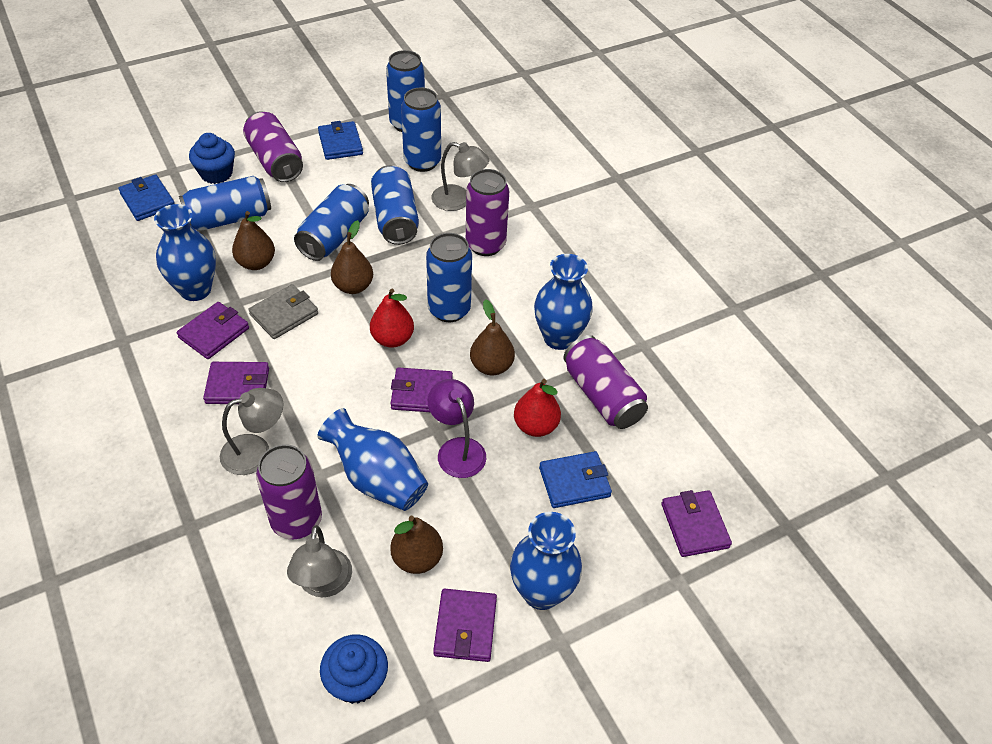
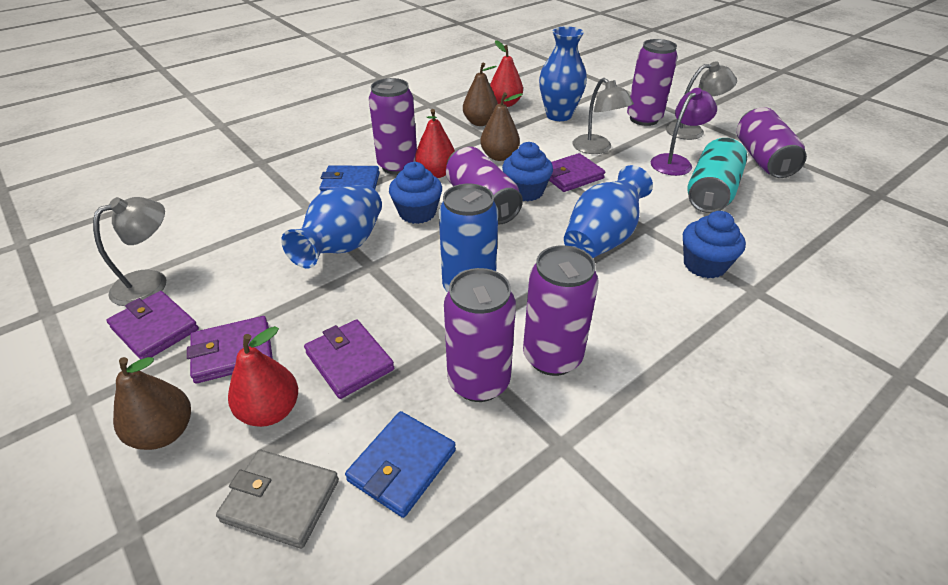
blue can: [179,176,271,231] [294,184,369,261] [371,165,419,245] [386,50,425,132] [401,87,441,172] [426,233,472,322] = 6 -> [439,184,498,292] = 1
blue cupcake: [189,133,235,184] [320,634,388,704] = 2 -> [389,162,442,224] [502,142,553,201] [683,211,746,278] = 3
blue vase: [154,204,216,301] [317,408,428,511] [510,512,582,610] [534,254,593,350] = 4 -> [281,185,382,269] [539,27,587,121] [564,165,653,258] = 3
blue wallet: [118,175,174,221] [318,121,363,160] [539,451,612,508] = 3 -> [319,165,380,193] [345,411,456,518] = 2
brown pear: [232,211,275,270] [331,220,373,294] [390,515,443,574] [470,299,515,375] = 4 -> [113,357,191,450] [463,63,498,126] [480,92,523,161] = 3
purple can: [243,111,303,182] [256,444,322,539] [466,169,509,256] [563,335,648,429] = 4 -> [369,78,417,175] [444,268,516,402] [446,147,523,224] [523,245,598,376] [627,39,678,126] [737,107,807,178] = 6
purple wallet: [177,302,249,359] [203,362,269,404] [391,367,453,412] [433,589,497,662] [661,490,732,557] = 5 -> [106,291,199,359] [187,316,273,384] [304,319,394,399] [549,153,605,192] = 4
red pear: [370,289,414,348] [514,379,561,437] = 2 -> [228,326,298,427] [415,109,455,178] [490,40,523,107] = 3
turquoise can: none = 0 -> [687,138,747,213] = 1

